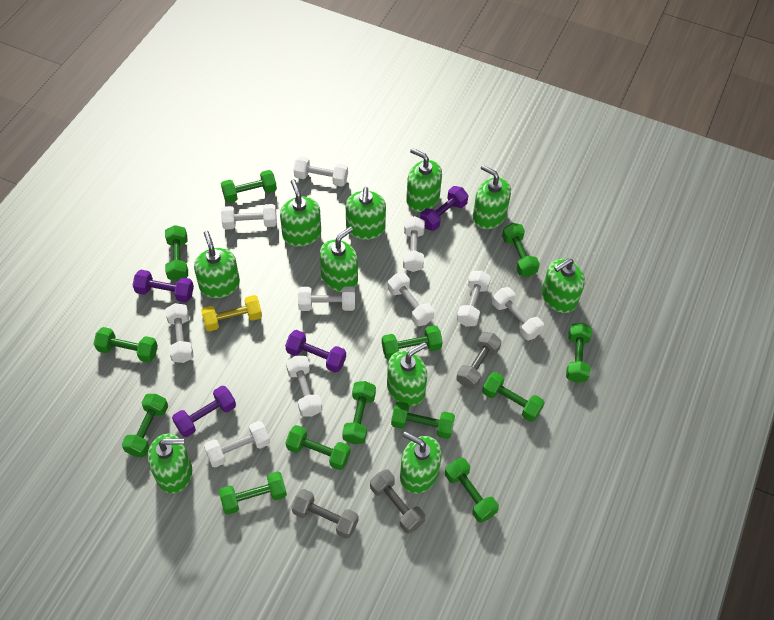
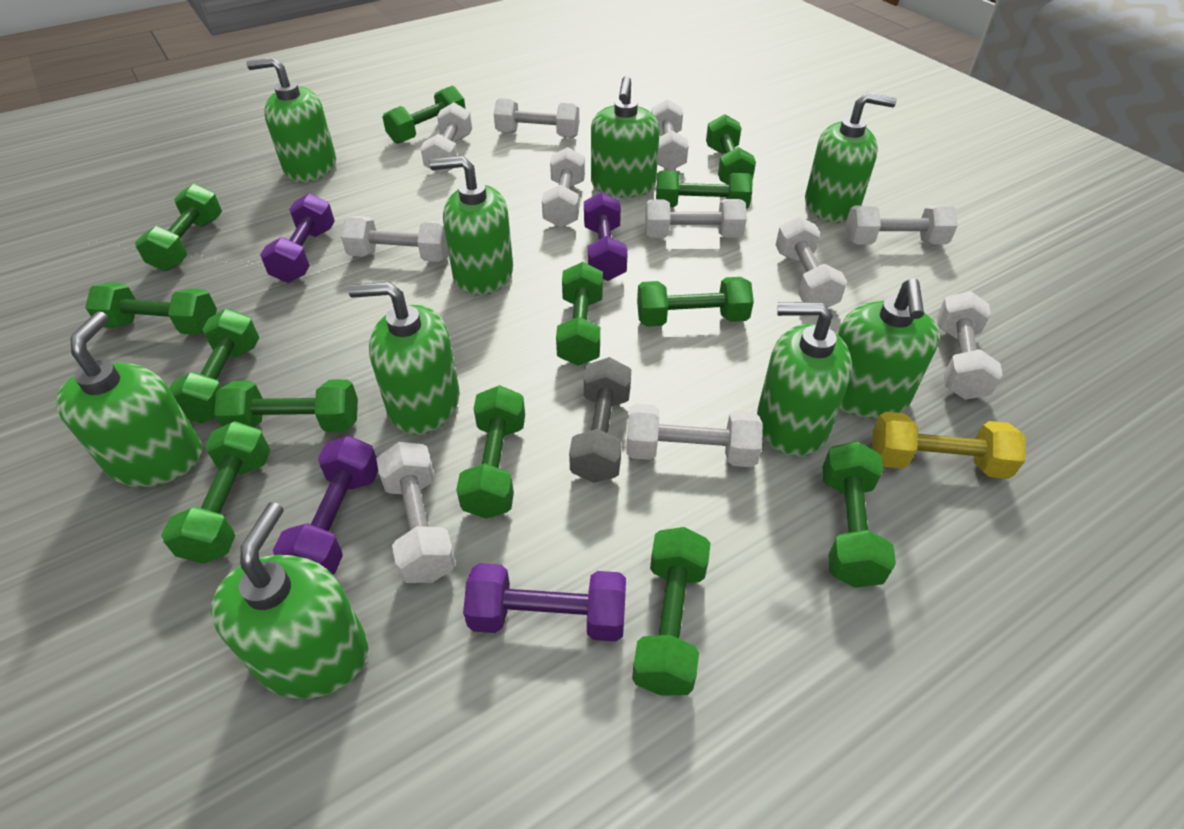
green soap dispenser: [148,433,192,494] [194,231,240,298] [280,179,321,247] [320,226,358,292] [346,187,386,240] [387,342,427,406] [400,431,442,494] [406,148,442,212] [473,165,511,229] [542,258,585,313] = 10 -> [56,311,202,487] [211,502,369,699] [246,57,336,183] [348,282,460,435] [429,156,513,296] [591,76,660,198] [757,302,852,457] [805,92,897,223] [838,278,940,419] = 9
grey dumbbell: [292,489,358,539] [370,469,425,533] [456,332,502,389] = 3 -> [569,357,631,483] = 1
white dumbbell: [165,303,194,363] [204,421,270,468] [221,204,277,230] [286,356,322,417] [294,156,348,187] [298,286,355,311] [388,273,434,326] [403,216,425,272] [456,271,491,326] [492,287,544,340] = 10 -> [341,216,449,262] [376,442,456,583] [421,102,472,174] [494,98,579,138] [542,147,585,228] [626,404,763,467] [645,199,747,238] [652,99,689,171] [776,217,847,308] [846,205,958,245] [937,291,1003,400] = 11

